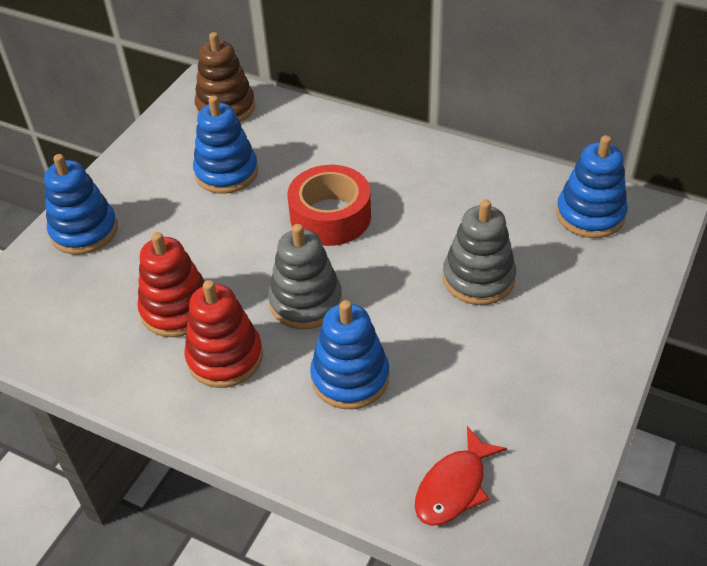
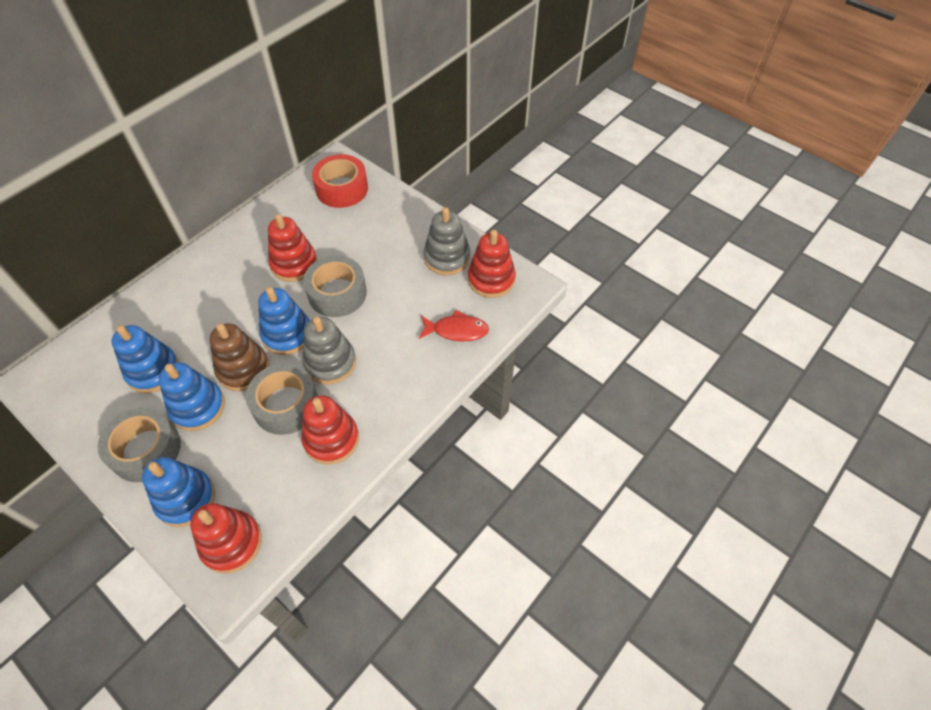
grey tape: none = 0 -> [98,407,181,482] [246,364,318,435] [303,255,367,317] = 3
red stacking toy: [138,232,205,337] [184,280,263,388] = 2 -> [190,503,262,574] [268,214,317,282] [301,395,359,465] [468,230,516,298] = 4

